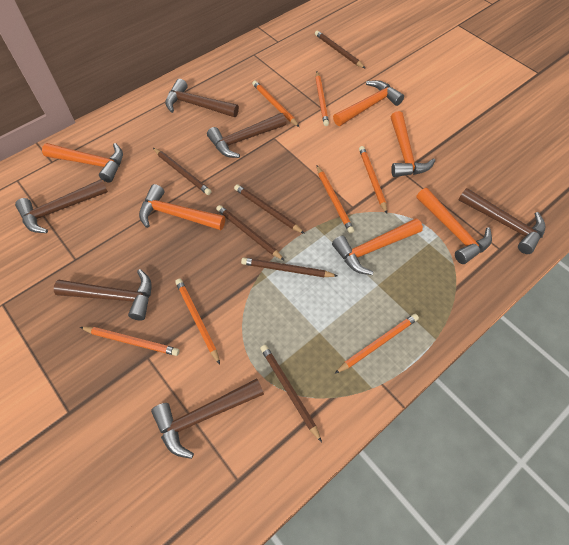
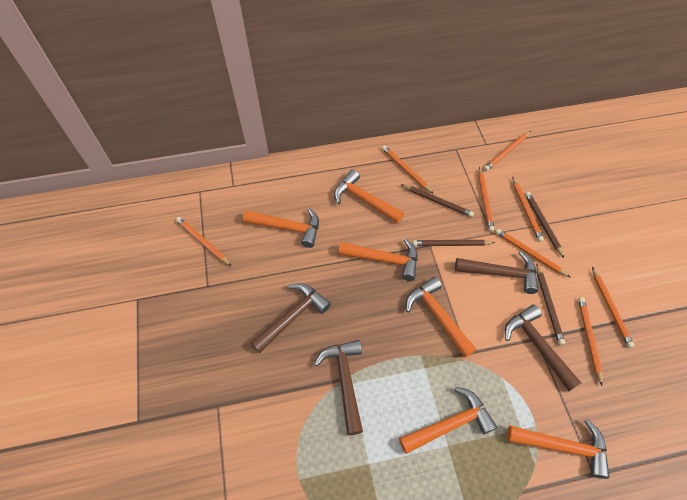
brown hammer: [15,179,108,233] [54,269,152,321] [151,378,264,459] [165,79,239,117] [207,113,287,158] [459,188,545,254] = 6 -> [250,283,331,354] [314,340,363,435] [455,251,539,294] [505,304,581,391] = 4
brown pencil: [153,148,211,195] [216,205,285,261] [234,184,305,234] [241,258,338,277] [260,345,322,442] [315,31,366,69] = 6 -> [401,184,474,217] [412,240,495,246] [525,192,564,258] [536,264,565,345] = 4
orange pencil: [80,327,179,356] [175,279,220,364] [252,81,299,127] [315,71,329,126] [317,166,354,234] [334,314,419,374] [359,146,387,214] = 7 -> [176,217,231,266] [382,145,434,194] [478,167,494,232] [484,131,531,171] [495,229,571,278] [512,177,544,242] [578,297,603,386] [592,267,634,348] = 8

